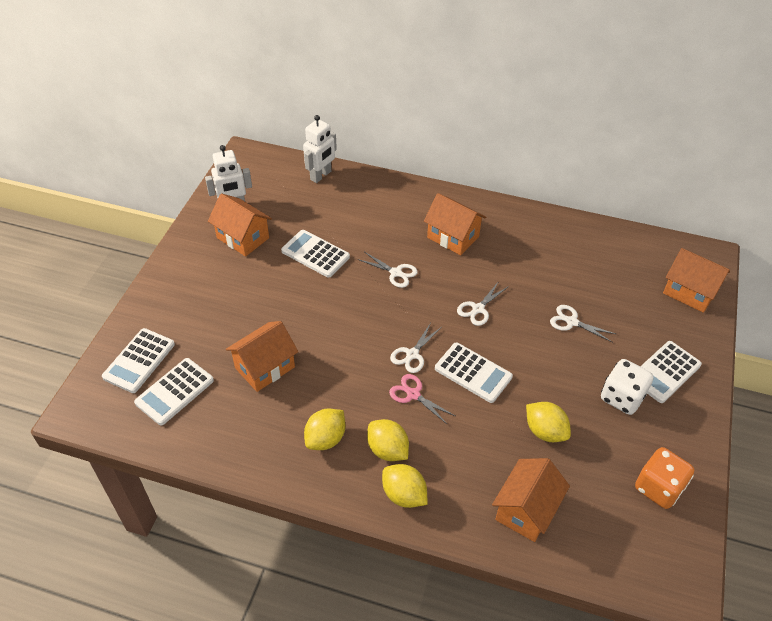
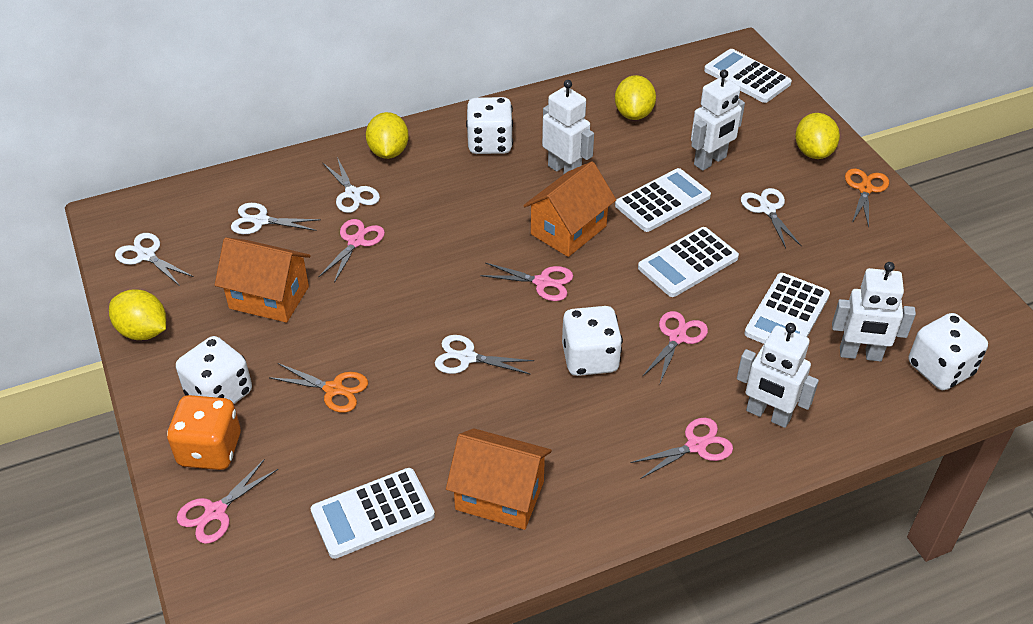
orange house: [208,193,272,257] [226,321,298,392] [424,193,486,255] [492,458,570,542] [663,248,730,313] = 5 -> [215,237,311,323] [446,428,552,530] [523,161,616,257] = 3
orange scissors: none = 0 -> [269,363,368,413] [845,168,889,227] = 2
pink scissors: [389,374,455,424] = 1 -> [177,459,278,544] [318,219,385,283] [480,262,573,301] [630,418,733,479] [642,311,708,383] = 5
white dice: [601,359,654,415] = 1 -> [176,336,252,404] [466,97,513,154] [562,306,623,376] [909,313,988,390] = 4
white robot: [205,145,252,201] [303,115,337,183] = 2 -> [542,80,594,175] [691,70,745,171] [737,323,819,428] [832,262,916,361] = 4
white scissors: [358,252,418,288] [390,323,442,373] [457,281,509,326] [550,305,616,343] = 4 -> [115,233,194,286] [231,203,321,234] [322,157,380,213] [435,335,534,374] [741,188,801,248] = 5

